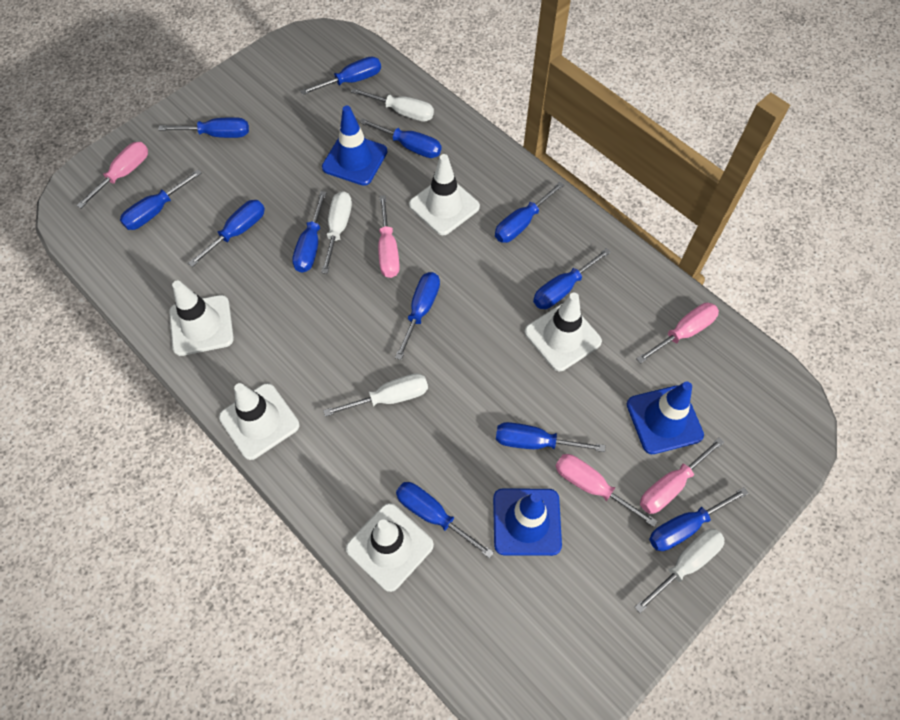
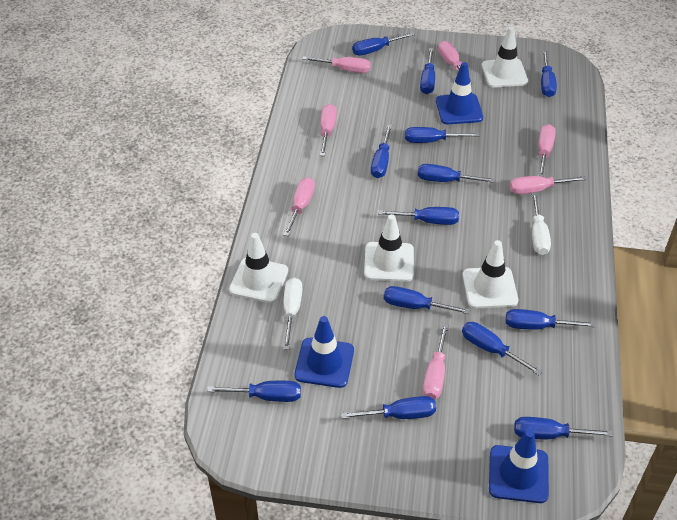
blue screwdriver: [120,170,202,230] [158,117,249,138] [188,200,265,267] [292,191,327,273] [300,57,381,95] [359,118,441,158] [395,272,440,360] [396,482,494,558] [495,182,564,243] [496,422,606,452] [533,248,611,309] [649,487,749,551] = 12 -> [207,381,301,402] [341,396,436,419] [352,32,415,56] [371,125,392,178] [378,207,459,225] [384,286,470,314] [405,127,479,143] [418,164,495,183] [420,48,435,94] [462,322,542,375] [506,309,595,330] [514,417,613,439] [541,50,557,97] = 13
pink screwdriver: [76,142,148,208] [378,195,400,278] [556,454,658,527] [636,303,719,364] [640,438,724,514] = 5 -> [283,177,315,236] [303,56,371,73] [320,104,337,156] [423,324,448,400] [438,41,474,84] [510,176,587,194] [539,124,556,177] = 7
white screwdriver: [321,191,352,274] [323,373,428,417] [351,88,434,122] [634,529,725,613] = 4 -> [283,277,302,350] [532,193,551,255] = 2
white traffic cone: [169,280,234,356] [219,383,299,460] [346,503,434,592] [409,154,480,235] [525,293,602,371] = 5 -> [229,233,288,303] [364,214,414,282] [463,240,518,309] [482,27,528,88] = 4

